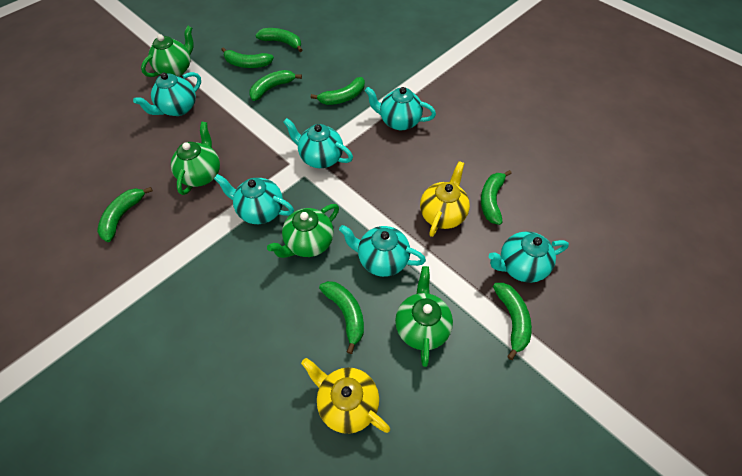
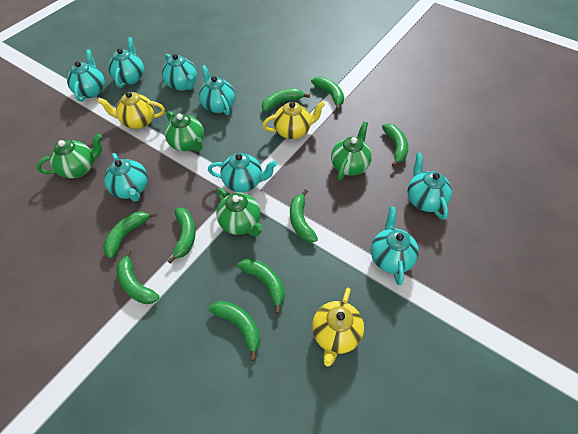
green banana: [97,187,153,242] [221,47,274,68] [249,70,302,101] [255,28,302,52] [311,77,365,105] [319,281,364,354] [481,170,512,225] [493,283,532,360] = 8 -> [103,211,157,259] [117,250,159,304] [168,208,196,264] [209,301,260,361] [237,258,285,314] [262,88,310,112] [290,189,318,242] [311,77,344,110] [382,124,408,167] = 9
turquoise teapot: [133,72,201,116] [214,174,294,224] [283,118,353,168] [339,225,426,277] [365,87,436,130] [489,231,569,283] = 6 -> [67,49,105,102] [104,153,148,202] [108,37,144,88] [162,54,197,91] [199,65,235,115] [208,153,277,192] [371,207,419,285] [407,153,452,220] = 8
yellow teapot: [301,358,390,434] [420,161,470,237] = 2 -> [97,92,165,129] [262,101,325,139] [312,288,364,367] = 3

